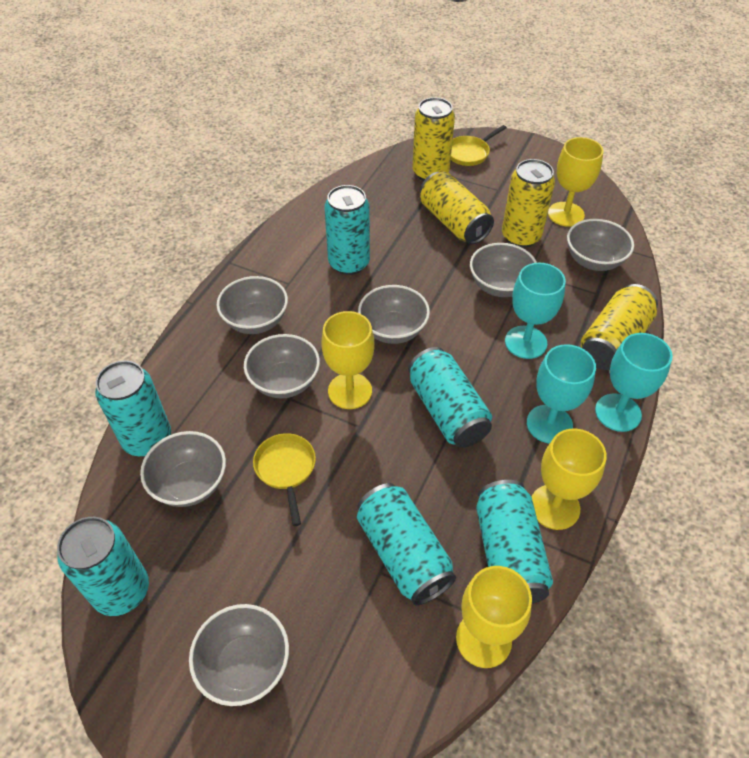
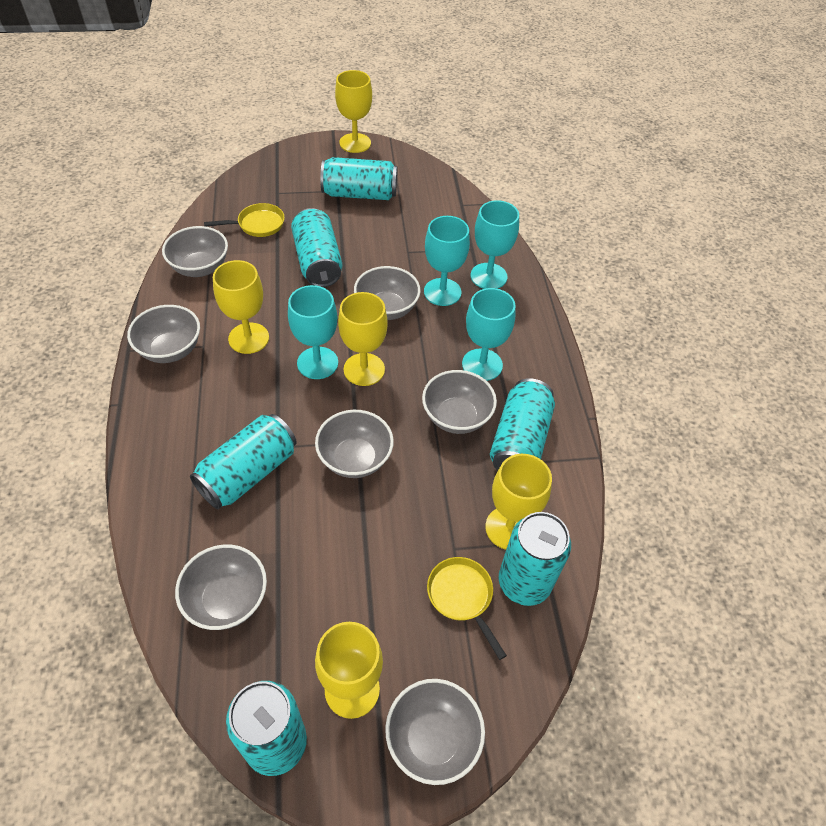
turquoise goblet: [505,263,566,359] [527,344,596,443] [595,333,673,432] = 3 -> [288,285,338,379] [424,216,470,306] [462,288,516,381] [471,200,519,289] = 4
yellow can: [412,97,455,181] [420,172,494,244] [502,159,555,248] [581,284,658,370] = 4 -> none = 0
yellow goblet: [321,311,374,409] [456,566,532,668] [532,428,607,530] [548,137,603,227] = 4 -> [213,260,269,354] [315,622,383,719] [335,70,372,153] [338,292,388,386] [485,454,552,549] = 5

